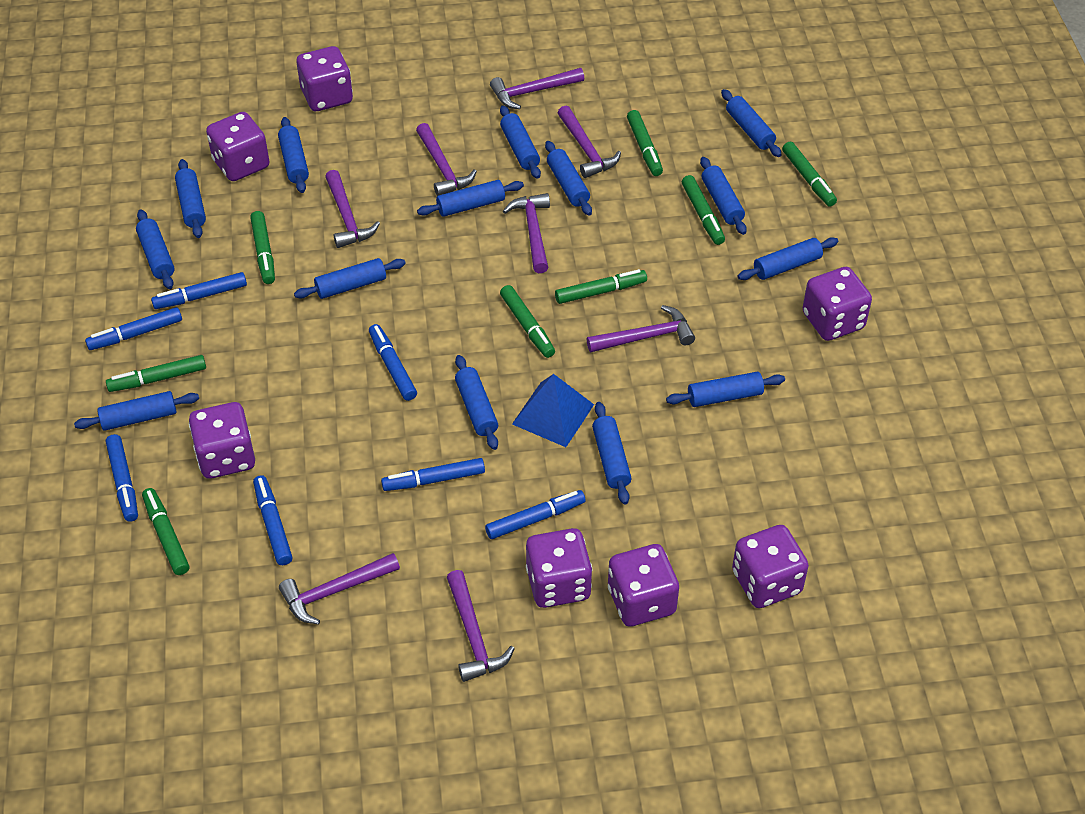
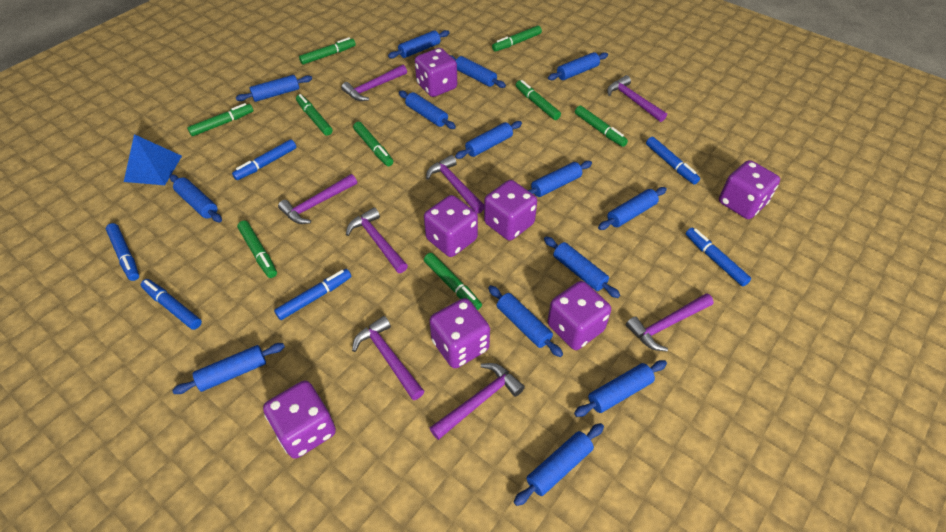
blue marker: [85,307,182,350] [106,434,138,522] [151,272,247,309] [253,475,293,565] [369,324,417,401] [381,458,485,491] [485,490,586,539] = 7 -> [106,223,139,281] [141,279,202,330] [232,139,296,180] [274,269,351,320] [646,137,700,185] [686,227,751,287] = 6
green marker: [106,355,206,392] [142,488,189,575] [250,211,275,284] [500,285,555,358] [555,269,647,304] [627,110,663,176] [682,175,725,245] [782,142,837,207] = 8 -> [187,103,253,136] [237,221,277,278] [296,94,333,136] [299,37,356,65] [353,122,393,166] [424,253,482,310] [492,25,542,51] [516,80,561,120] [575,106,628,147] = 9

